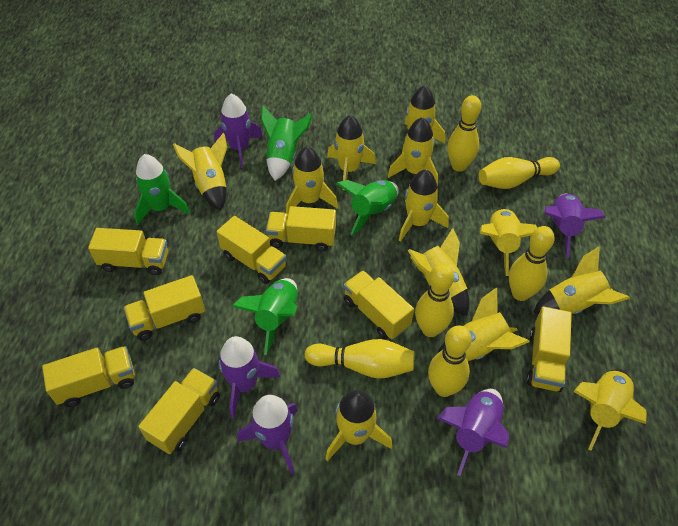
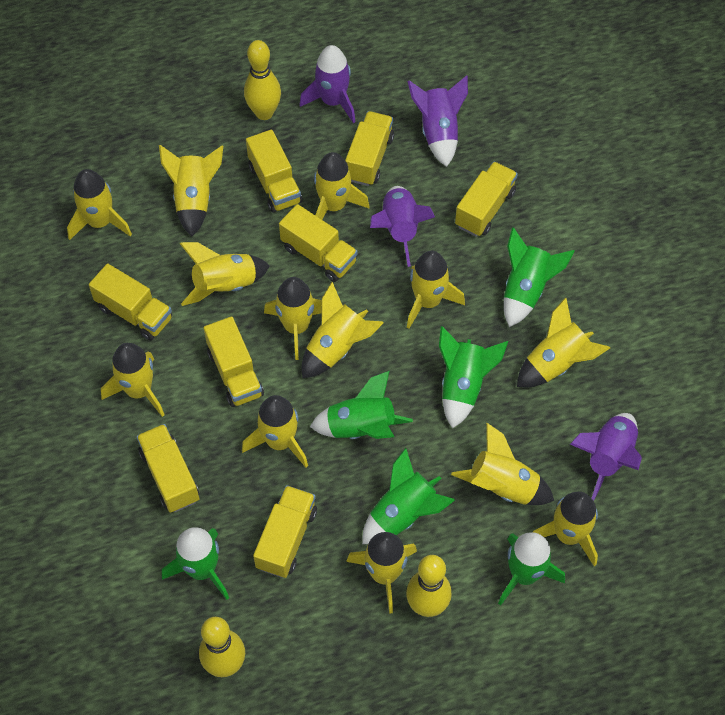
green rocket: [134,154,190,225] [232,278,298,355] [261,105,312,181] [336,180,399,235] = 4 -> [162,527,229,600] [310,371,413,439] [362,448,455,544] [439,326,508,429] [498,532,565,606] [504,227,575,327] = 6
purple rocket: [214,93,263,168] [219,336,280,418] [237,395,298,474] [436,389,509,476] [544,194,606,258] = 5 -> [299,45,356,123] [370,186,435,267] [408,75,468,167] [570,413,642,500] = 4
yellow bowling pin: [305,339,414,379] [415,263,454,337] [428,326,472,397] [447,95,481,172] [479,157,560,189] [509,226,555,301] = 6 -> [199,617,245,677] [244,40,281,120] [406,555,452,617] = 3
yellow rocket: [173,133,227,210] [286,146,338,214] [325,390,392,461] [327,115,376,190] [388,117,438,186] [399,169,448,242] [402,85,445,153] [407,228,470,316] [438,287,530,361] [480,208,538,276] [534,247,630,314] [573,369,647,450] = 12 -> [67,169,132,240] [101,343,165,417] [159,145,223,236] [179,242,269,306] [242,395,308,468] [264,277,322,360] [302,282,384,378] [314,152,369,220] [346,532,417,614] [407,251,465,328] [451,423,554,505] [517,297,610,388] [533,492,598,566] = 13

